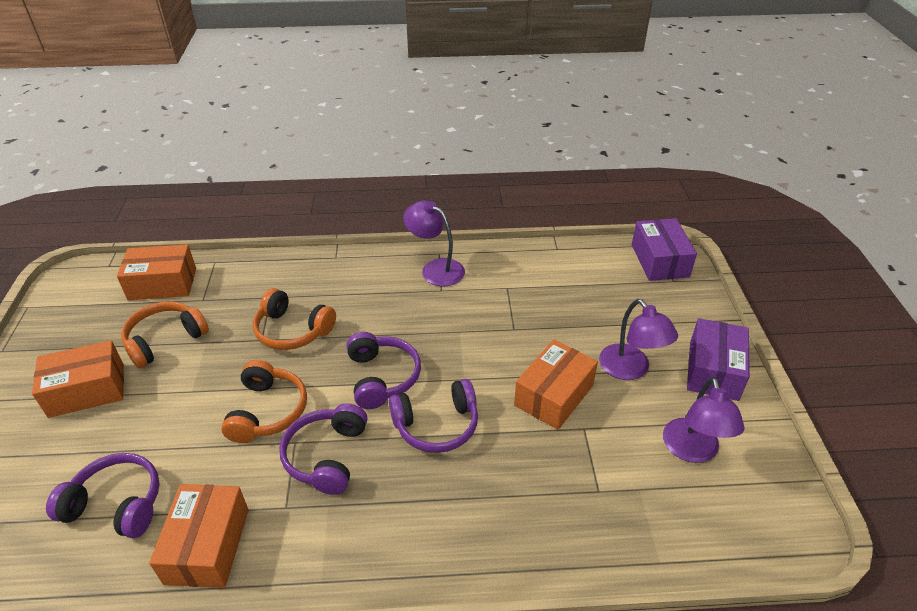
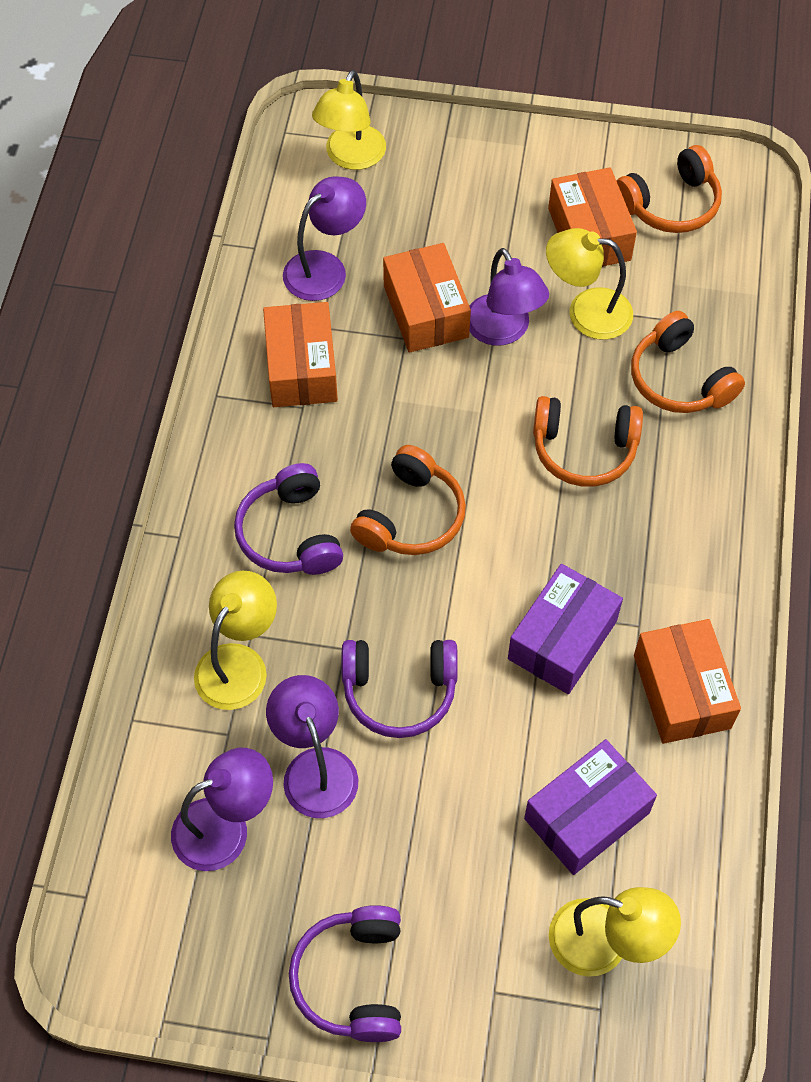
orange headphones: [121,301,209,368] [221,360,307,443] [253,288,336,350] = 3 -> [350,445,466,555] [533,396,643,487] [617,145,722,233] [631,311,745,413] = 4
purple headphones: [46,453,160,538] [279,404,367,495] [347,332,421,409] [389,379,478,453] = 4 -> [234,463,343,575] [289,905,401,1042] [341,640,458,738] = 3
purple lamp: [403,201,465,286] [599,299,678,380] [663,377,744,463] = 3 -> [171,748,273,871] [266,675,358,818] [283,176,366,301] [469,248,549,346] = 4
yellow lamp: none = 0 -> [194,571,277,710] [312,70,386,170] [546,228,633,340] [549,887,681,977] = 4

